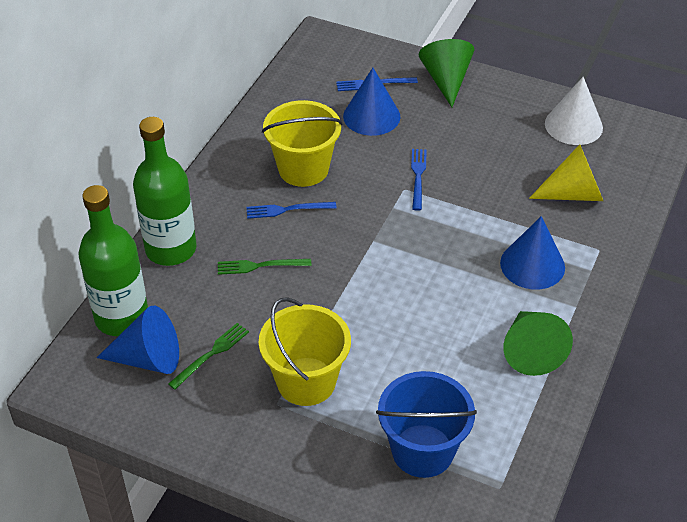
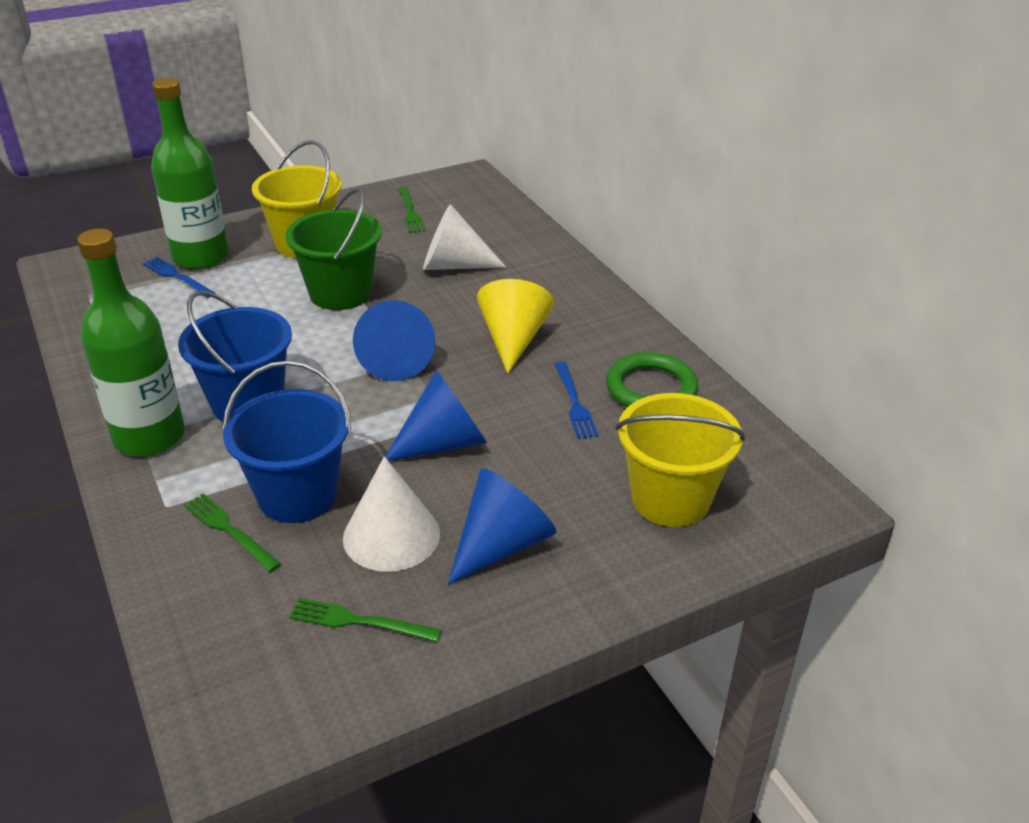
blue bucket: [376,371,477,478] = 1 -> [178,291,292,422] [223,361,351,523] = 2
blue fork: [246,202,337,219] [336,77,418,91] [411,149,427,211] = 3 -> [143,257,215,298] [555,362,599,439] = 2
green bucket: none = 0 -> [285,188,382,310] = 1
green cone: [419,39,474,107] [503,311,573,376] = 2 -> none = 0
green fork: [168,323,249,389] [218,259,311,275] = 2 -> [184,493,281,572] [289,598,442,642] [399,186,426,233] = 3
green ring: none = 0 -> [606,352,698,407] = 1
white cone: [545,77,603,145] = 1 -> [343,456,440,572] [423,204,506,270] = 2

